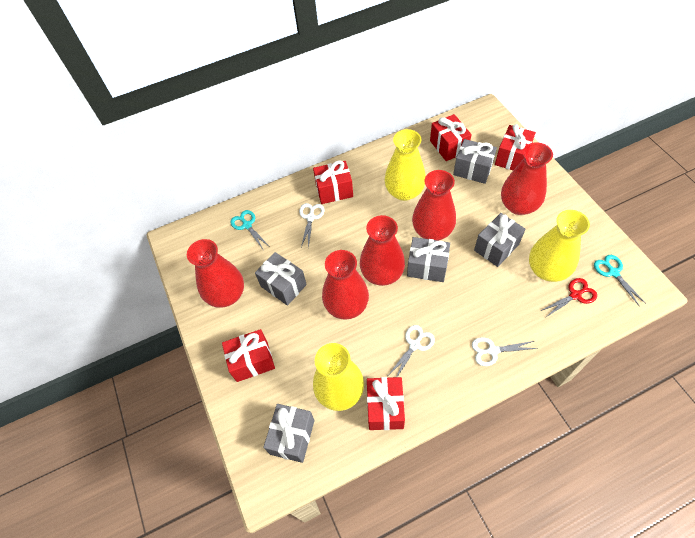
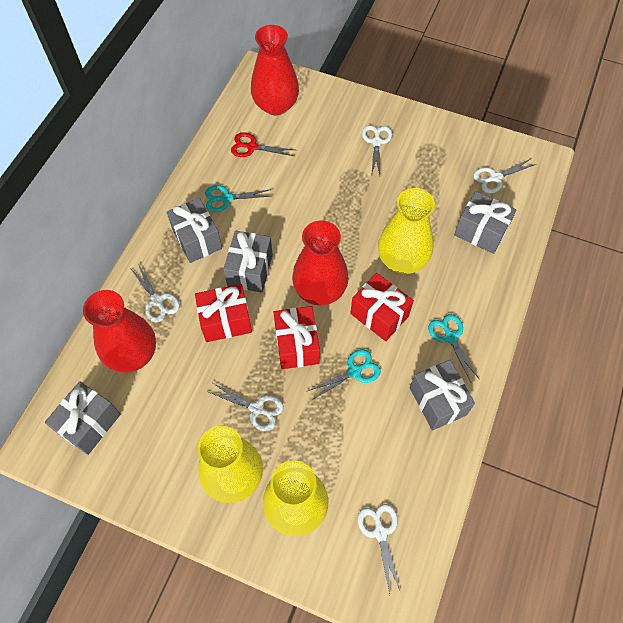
red gift: [222,329,275,382] [313,160,353,204] [367,377,405,430] [430,114,472,161] [495,124,536,170] = 5 -> [195,284,252,342] [274,306,320,369] [350,273,414,341] = 3
red vase: [187,239,244,308] [322,250,369,319] [360,215,405,286] [412,170,456,241] [501,142,553,215] = 5 -> [83,290,156,373] [251,25,299,115] [292,220,349,305] = 3
turquoise scissors: [230,210,269,251] [594,255,646,307] = 2 -> [205,185,272,212] [308,349,381,400] [428,314,480,382] = 3
white scissors: [299,203,325,248] [389,325,435,377] [472,337,538,366] = 3 -> [130,264,180,323] [209,383,283,431] [357,504,401,594] [362,125,392,177] [473,159,536,193] = 5

